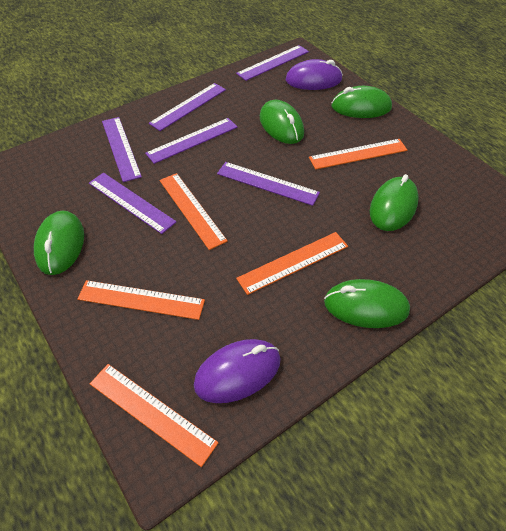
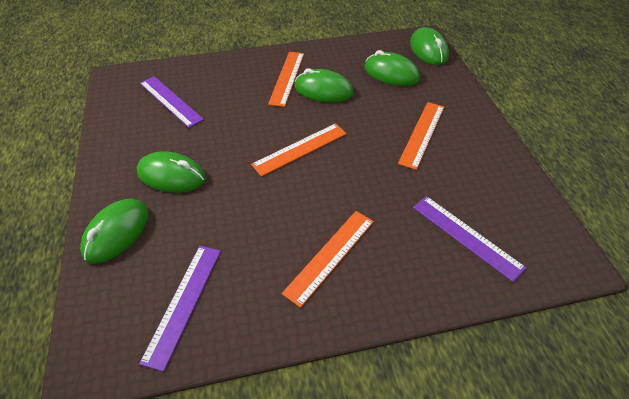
orange ruler: [77,280,205,320] [90,364,219,467] [160,173,228,250] [236,232,348,295] [309,139,407,170] = 5 -> [251,123,347,177] [268,52,304,107] [282,211,374,308] [398,102,444,170] = 4
purple mouse: [194,339,281,403] [286,59,343,90] = 2 -> none = 0
purple ruler: [89,173,176,234] [102,117,142,182] [145,118,238,164] [149,83,226,131] [217,162,320,206] [236,45,309,81] = 6 -> [139,246,221,372] [140,76,204,128] [413,196,526,282] = 3

